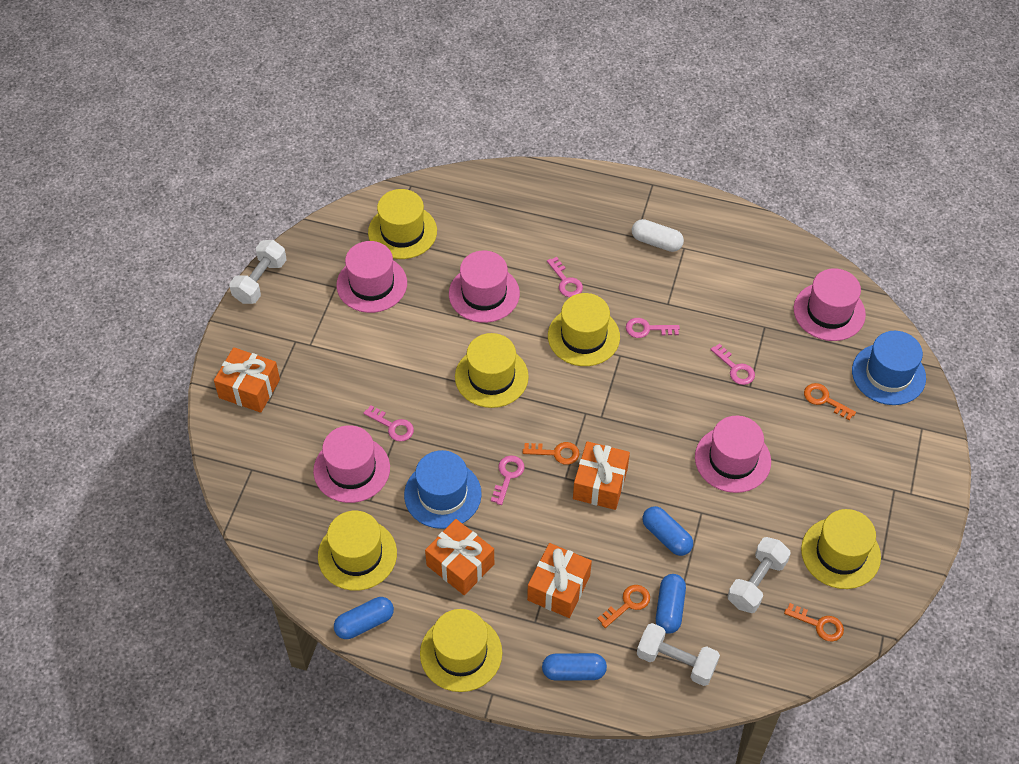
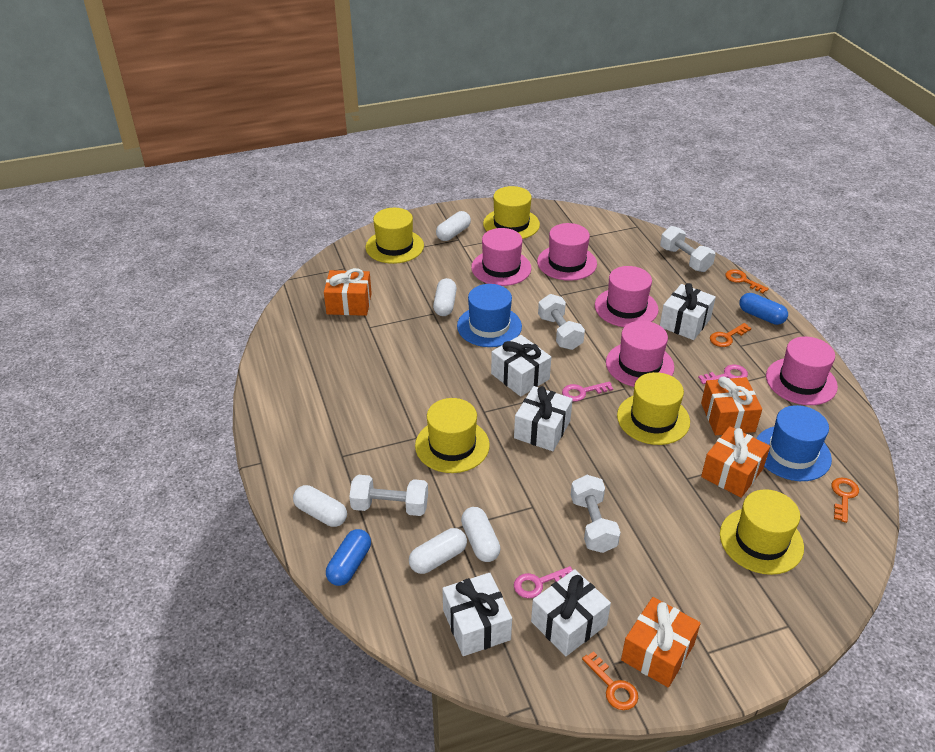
blue capsule: [334,597,394,639] [542,653,607,681] [643,506,693,556] [656,574,686,634] = 4 -> [326,529,371,586] [739,293,788,325] = 2
pink key: [363,405,414,442] [491,455,525,505] [547,257,583,297] [626,318,680,338] [710,343,755,385] = 5 -> [514,566,573,598] [562,382,613,401] [698,364,748,384] = 3
white capsule: [632,219,684,252] = 1 -> [293,485,347,527] [409,528,467,574] [433,278,457,316] [436,211,471,241] [461,507,501,562] = 5
white dumbbell: [229,240,287,304] [637,623,720,686] [727,537,791,613] = 3 -> [349,475,428,516] [538,294,585,350] [571,475,621,553] [660,226,715,272] = 4
white gift: none = 0 -> [442,573,512,656] [491,335,551,397] [514,386,573,451] [531,569,611,656] [660,283,716,340] = 5
yellow hat: [318,511,397,591] [368,189,437,259] [420,609,502,692] [455,333,529,408] [548,293,620,366] [801,509,881,589] = 6 -> [366,208,424,264] [415,398,490,473] [483,186,540,239] [617,372,690,445] [720,489,804,575] = 5

